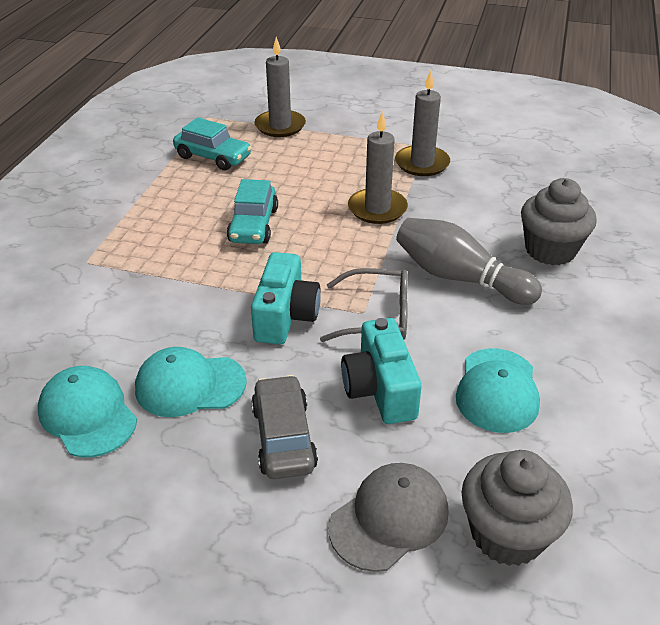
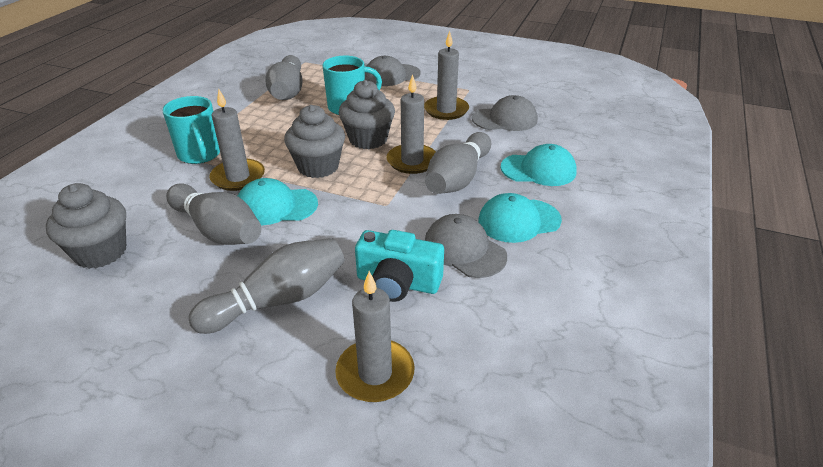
grey bowling pin: [396,218,542,305] = 1 -> [166,183,261,245] [189,238,345,334] [265,55,303,100] [425,132,491,194] = 4
grey candle: [255,37,306,137] [348,111,408,224] [395,70,450,176] = 3 -> [209,89,265,191] [335,271,415,402] [386,74,436,174] [424,31,469,120] = 4
grey cap: [328,463,449,572] = 1 -> [365,56,421,86] [425,214,507,278] [472,95,538,131] = 3
grey car: [251,375,318,479] = 1 -> none = 0
grey cupcake: [462,450,573,566] [521,178,597,265] = 2 -> [46,183,126,269] [284,105,345,178] [339,80,395,149] = 3
grey glasses: [320,268,408,342] = 1 -> none = 0
turquoise camera: [251,252,321,345] [341,318,422,424] = 2 -> [355,230,444,302] = 1
turquoise car: [173,117,252,170] [227,179,278,244] = 2 -> none = 0
turquoise mug: none = 0 -> [162,96,220,164] [322,56,382,115] = 2

